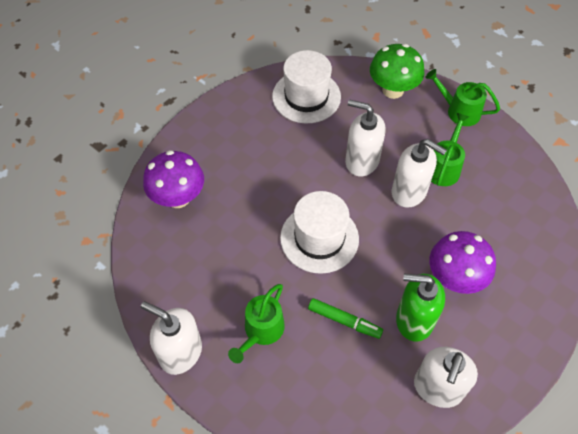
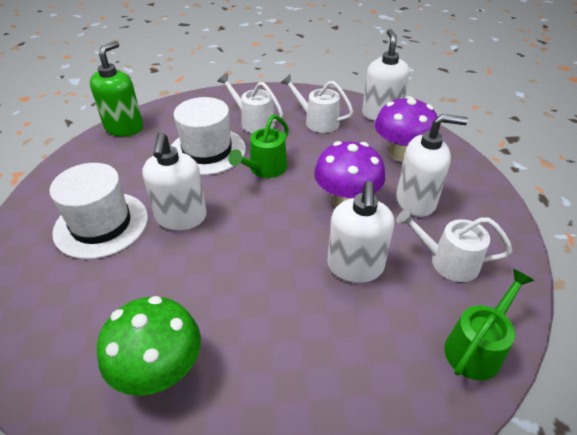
green marker: [308,298,383,339] = 1 -> none = 0
green watering can: [228,284,285,363] [426,69,500,126] [431,113,469,186] = 3 -> [228,115,289,178] [444,269,534,380] = 2
white watering can: none = 0 -> [217,73,283,133] [281,74,354,133] [396,208,512,282] = 3

